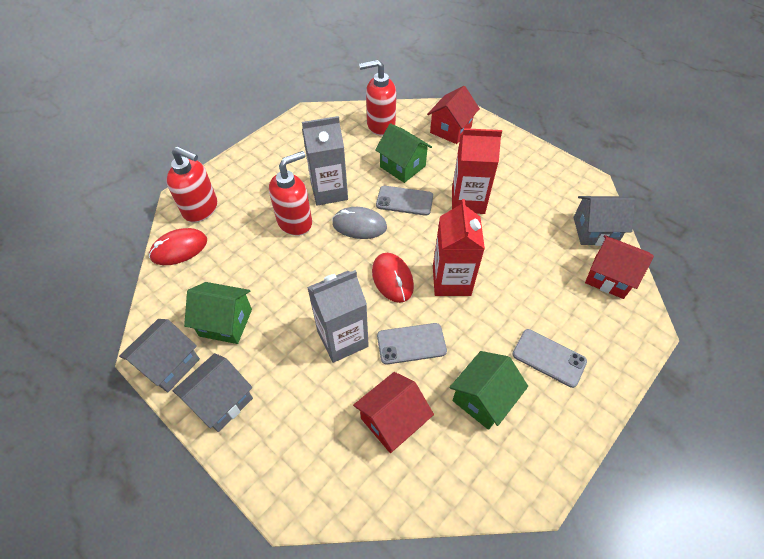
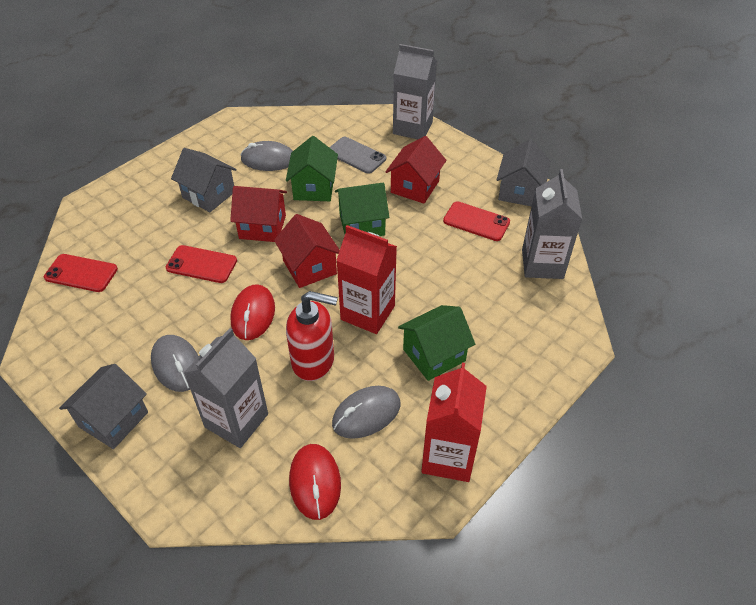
grey carton: [302,116,348,206] [307,270,369,363] = 2 -> [184,328,268,448] [393,44,437,139] [522,169,582,279] = 3
grey mouse: [332,207,387,239] = 1 -> [151,335,199,392] [241,141,293,171] [332,386,400,439] = 3
grey phone: [376,186,433,216] [377,323,447,365] [512,329,587,388] = 3 -> [329,137,386,174] = 1
red phone: none = 0 -> [44,254,118,292] [166,245,237,283] [443,201,510,241] = 3
red soap dispenser: [166,146,217,222] [269,151,312,236] [359,60,396,136] = 3 -> [286,291,338,381] = 1

